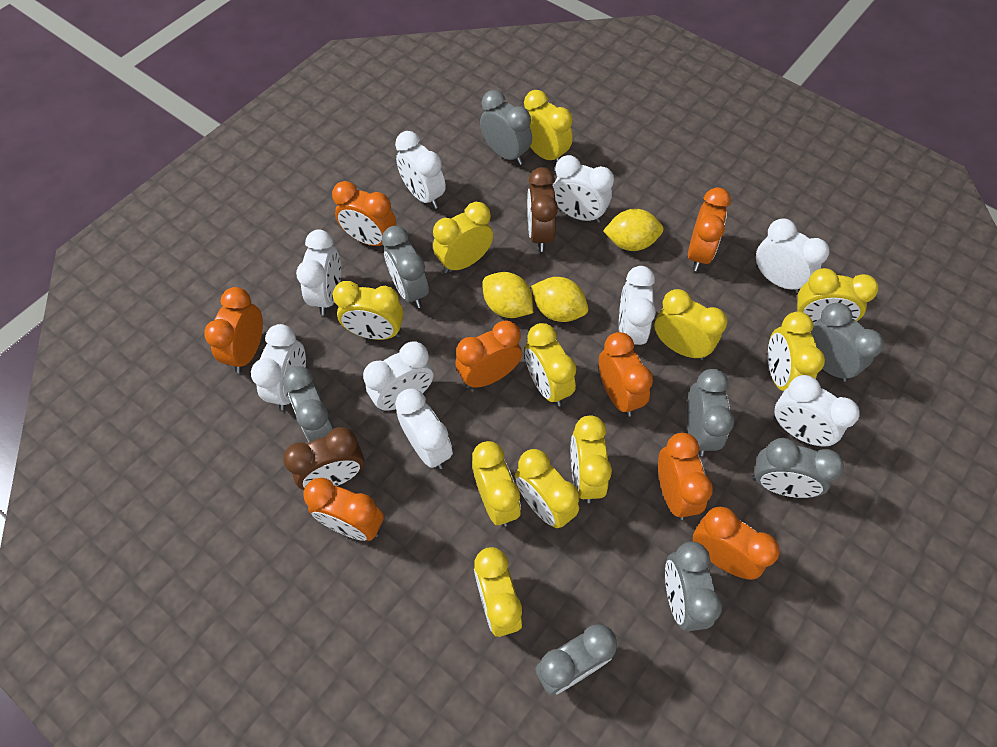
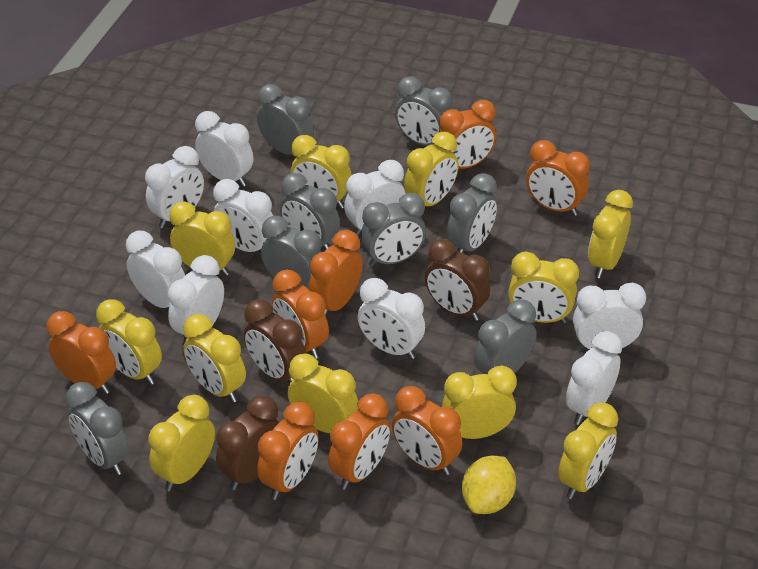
brown clock: [283,427,364,490] [527,167,558,252] = 2 -> [216,395,279,490] [244,299,306,383] [425,239,490,321] = 3
yellow lemon: [483,272,533,318] [531,277,588,322] [603,209,663,251] = 3 -> [462,456,516,514] = 1

